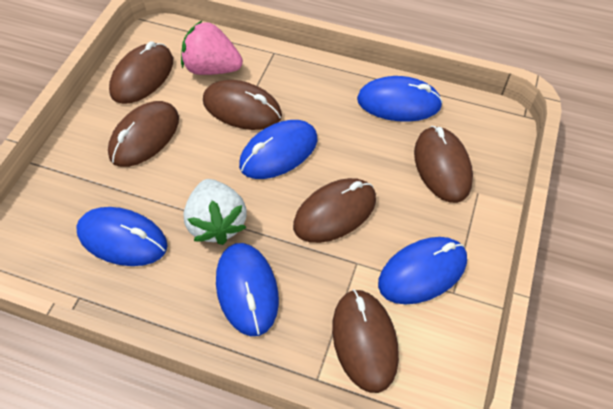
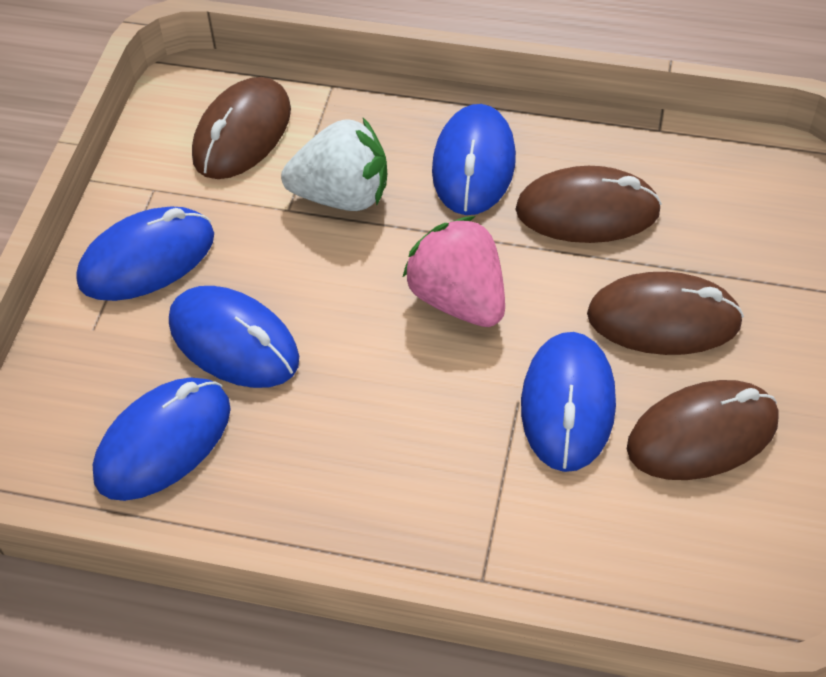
brown mouse: [108,101,179,167] [109,41,173,104] [203,80,282,130] [293,178,376,243] [332,289,399,393] [414,126,473,203] = 6 -> [192,77,291,179] [515,166,662,243] [587,272,744,355] [627,380,779,480] = 4

